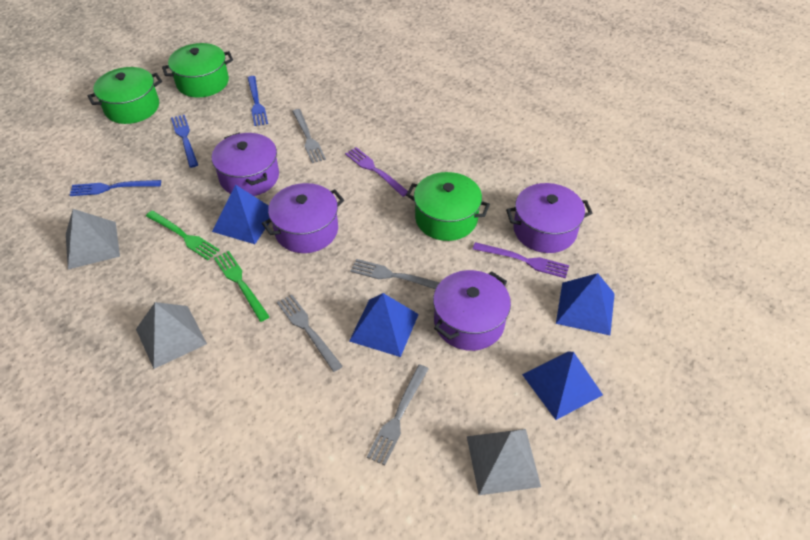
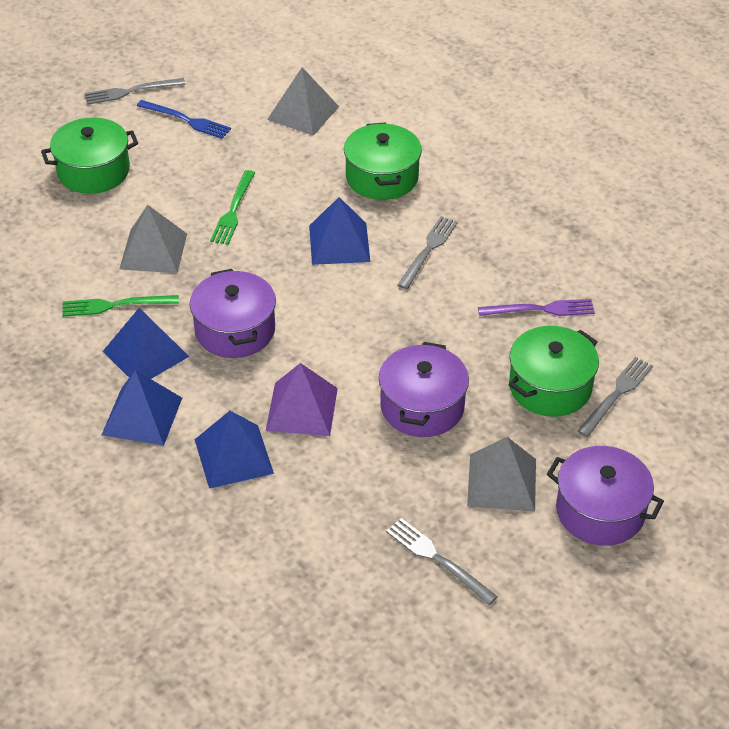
blue fork: [69,180,161,196] [171,115,198,168] [247,76,268,126] = 3 -> [137,100,231,139] = 1
purple fork: [345,147,408,197] [473,242,569,279] = 2 -> [478,299,595,316] = 1
purple pot: [212,133,279,196] [262,183,344,253] [433,270,511,351] [506,183,593,253] = 4 -> [190,269,276,358] [379,342,469,437] [547,446,664,546] = 3
purple pyramid: none = 0 -> [266,363,338,436] = 1

